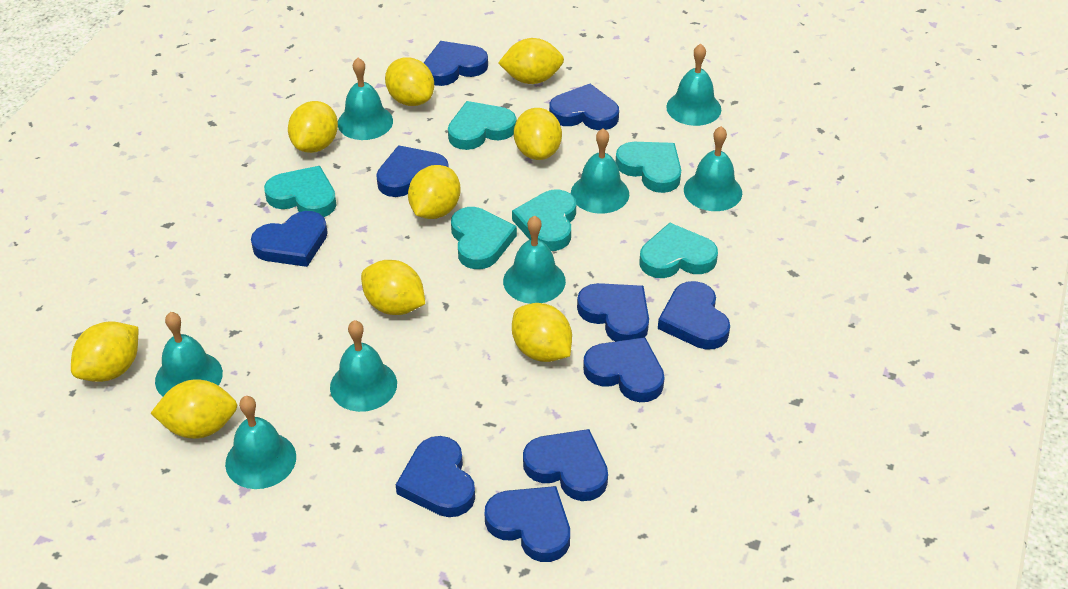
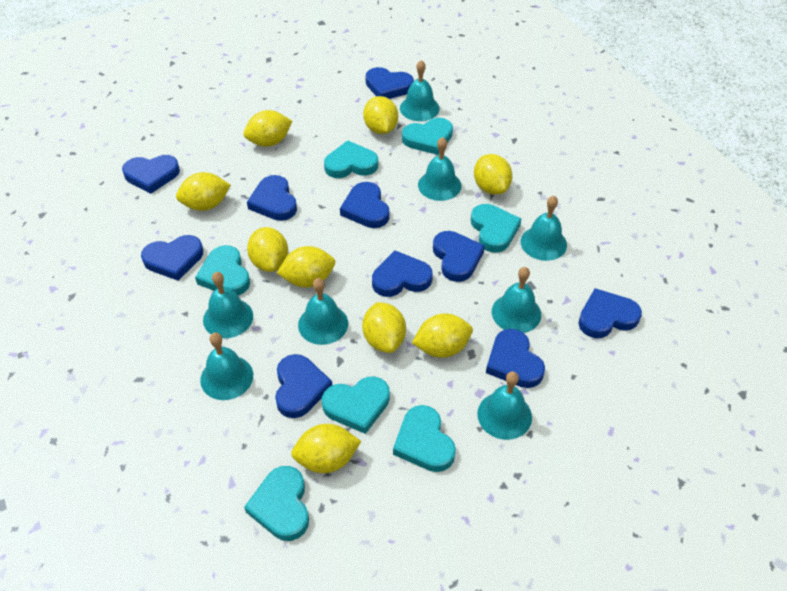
turquoise heart: [264,166,337,217] [448,101,516,150] [451,207,517,269] [512,189,576,251] [616,142,681,193] [640,223,718,278] = 6 -> [195,245,250,296] [244,466,309,541] [322,376,390,434] [324,140,378,178] [393,405,456,472] [402,118,453,155] [471,204,521,253] = 7

